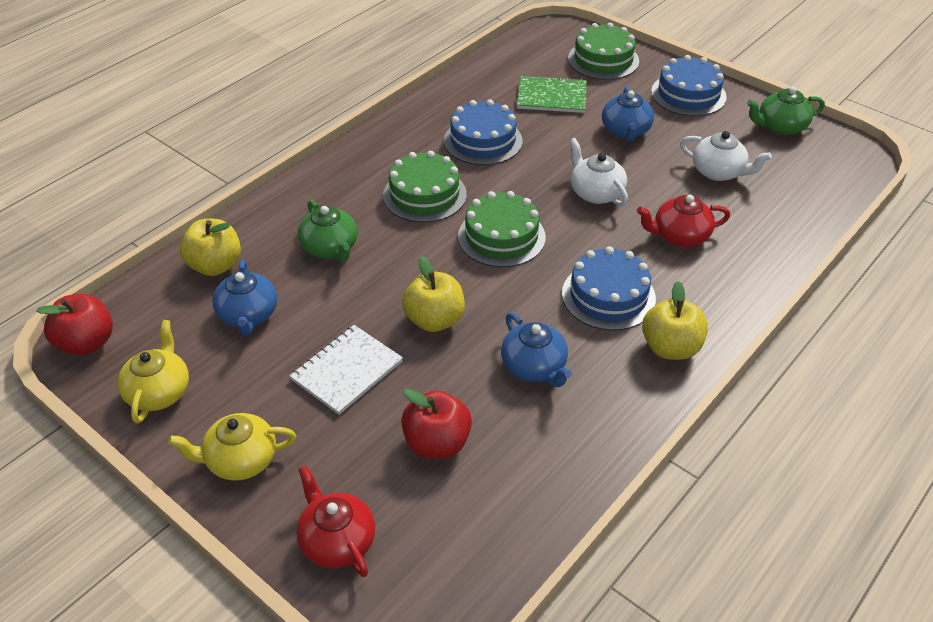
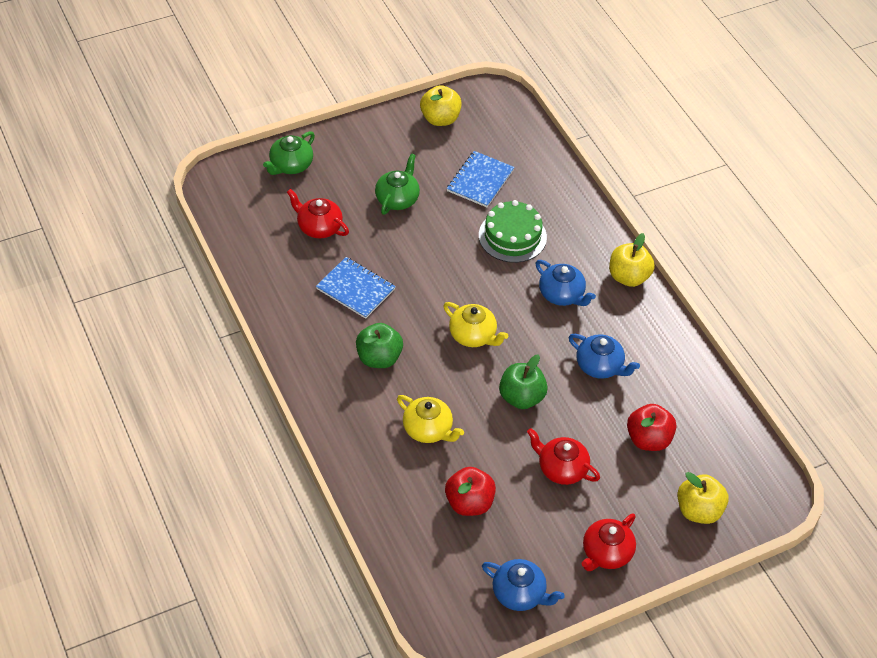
blue cake: [444,99,522,165] [562,246,656,331] [651,55,727,116] = 3 -> none = 0
blue notebook: none = 0 -> [316,257,396,319] [447,151,514,207] = 2
green apple: none = 0 -> [356,323,403,368] [499,354,548,409] = 2
green cake: [383,151,467,223] [458,191,546,267] [568,23,639,80] = 3 -> [479,200,547,263] = 1
green notebook: [517,75,587,113] = 1 -> none = 0
red teapot: [296,465,375,577] [637,195,730,247] = 2 -> [287,189,349,238] [527,428,600,485] [582,513,636,571] = 3
white notebook: [289,325,403,415] = 1 -> none = 0
white teapot: [569,138,628,206] [680,131,772,181] = 2 -> none = 0

